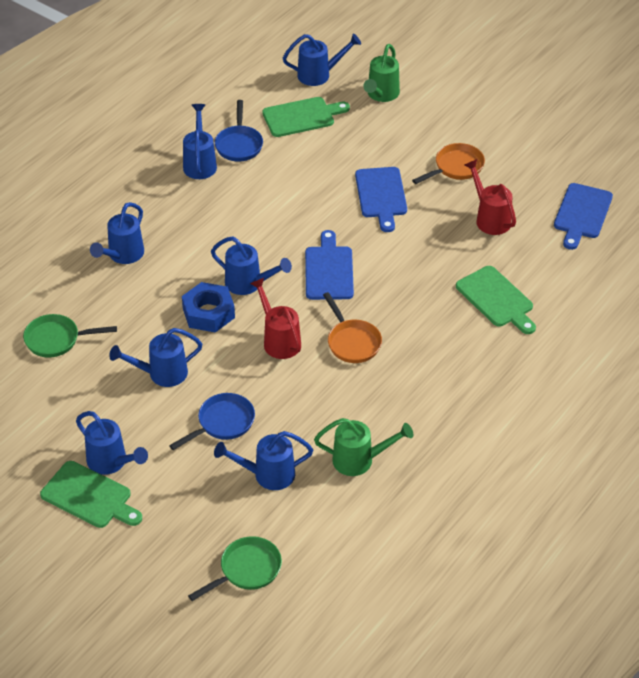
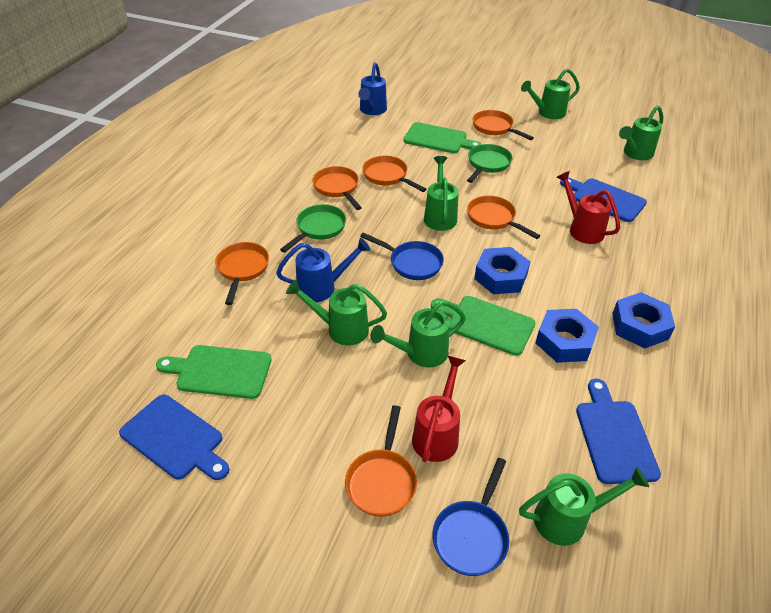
blue nut: [182,282,235,333] = 1 -> [474,247,531,294] [536,309,599,363] [612,292,675,348] = 3
blue watering can: [76,411,148,475] [90,202,144,264] [109,328,202,387] [183,104,217,179] [211,237,292,295] [214,431,313,490] [283,34,361,86] = 7 -> [276,238,370,302] [358,62,387,115] = 2
green watering can: [314,418,413,476] [363,44,400,102] = 2 -> [286,280,387,346] [371,300,466,367] [424,156,459,231] [519,467,649,546] [521,68,580,119] [619,105,663,160] = 6
orange pan: [323,292,382,363] [412,143,485,184] = 2 -> [215,242,269,305] [312,166,362,210] [345,405,417,517] [362,156,426,192] [467,195,540,239] [472,110,534,140] = 6

